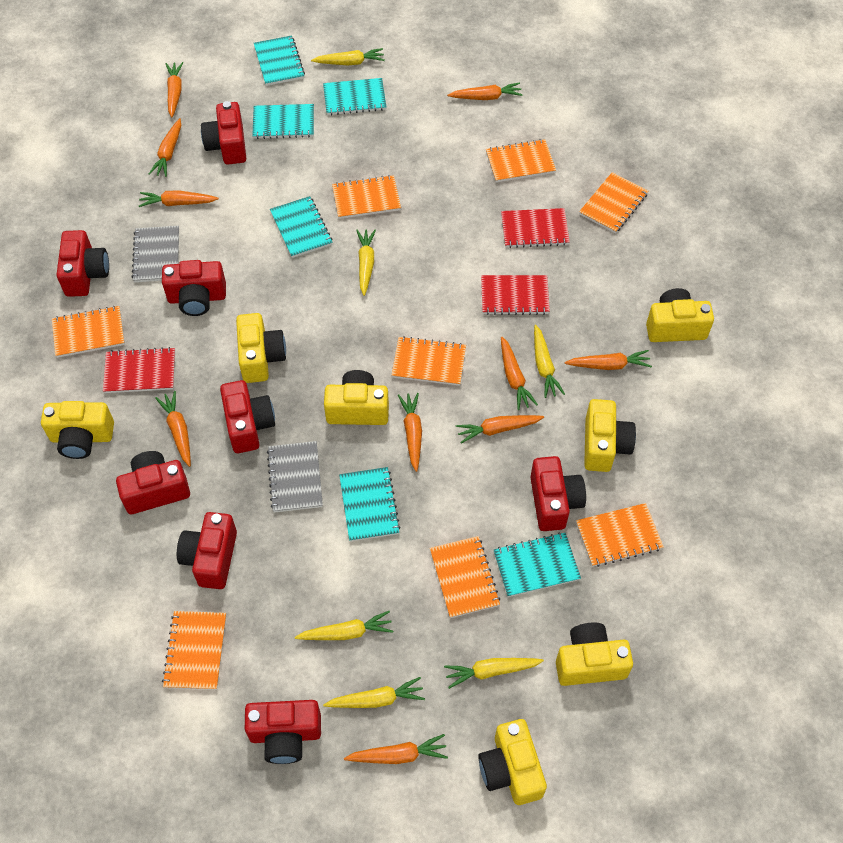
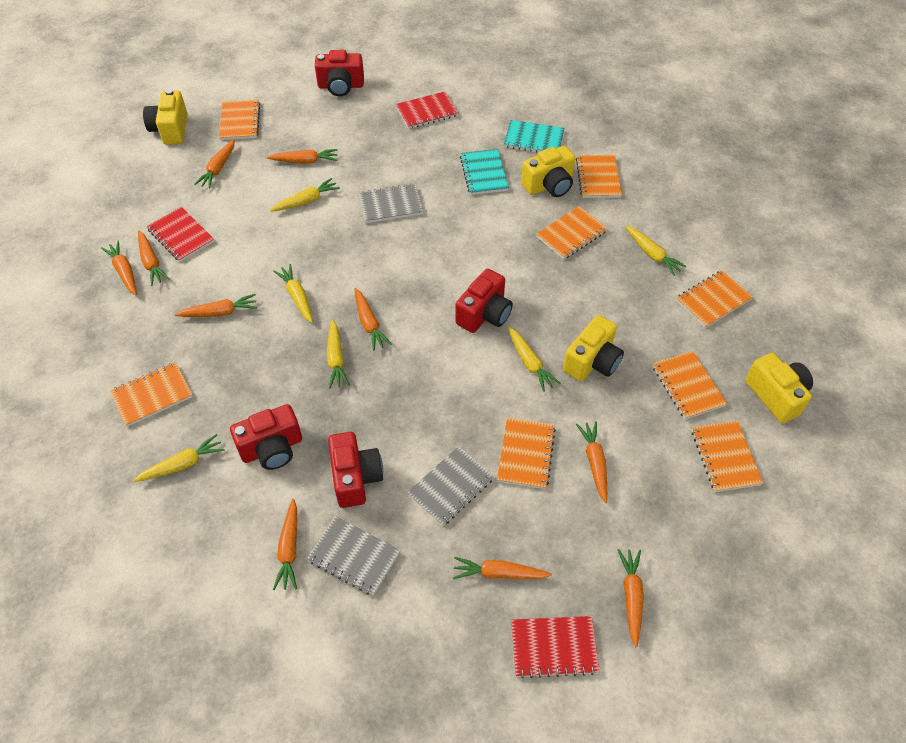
grey notebook: [132,226,179,282] [267,441,323,513] = 2 -> [307,516,401,596] [358,184,423,223] [407,446,494,526] = 3
red camera: [57,230,109,297] [116,451,190,514] [162,260,226,316] [177,512,237,589] [201,101,246,164] [220,380,275,453] [245,700,321,764] [530,456,586,531] = 8 -> [230,404,302,470] [315,50,364,96] [328,432,383,508] [456,269,513,333] = 4
turquoise notebook: [252,104,314,139] [254,36,305,86] [270,196,332,258] [323,78,386,115] [339,467,400,542] [494,532,581,597] = 6 -> [460,149,509,195] [504,120,564,152] = 2
yellow camera: [41,401,114,459] [236,313,286,383] [324,370,389,425] [478,719,547,805] [556,622,633,686] [584,399,636,472] [646,288,714,342] = 7 -> [143,89,187,145] [521,146,576,197] [563,315,624,381] [745,353,813,423] = 4

